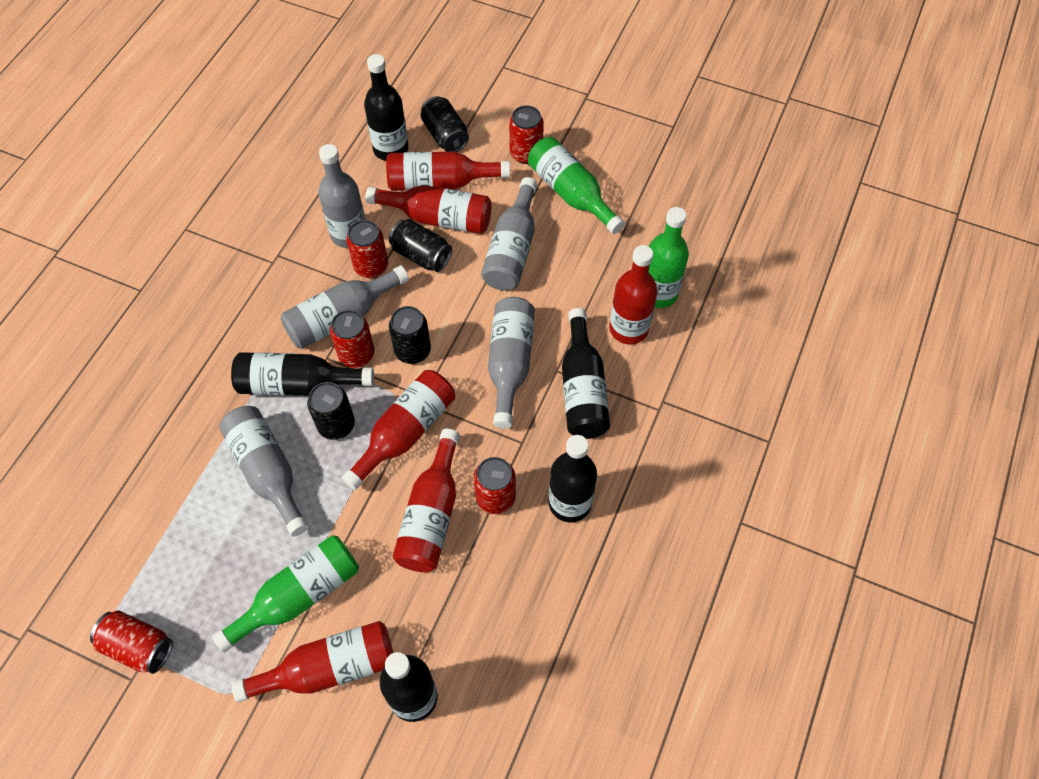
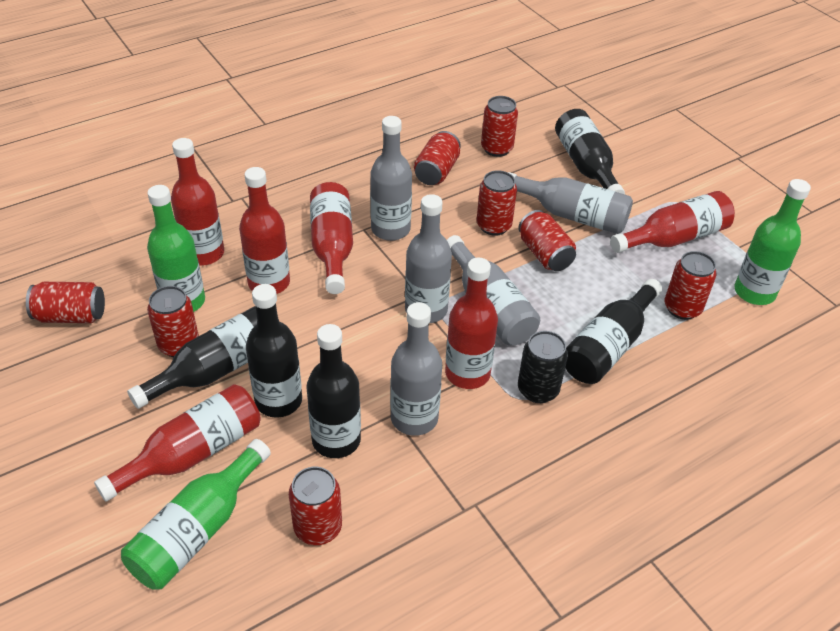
black can: [307,382,355,440] [389,219,452,272] [389,306,431,364] [421,96,469,152] = 4 -> [518,331,568,403] = 1
red can: [90,611,173,674] [330,310,374,368] [346,220,388,278] [474,457,516,514] [509,105,544,164] = 5 -> [26,282,105,323] [147,286,199,357] [289,467,342,545] [414,131,461,185] [477,170,517,236] [481,96,518,157] [518,210,576,271] [665,251,716,320] = 8

